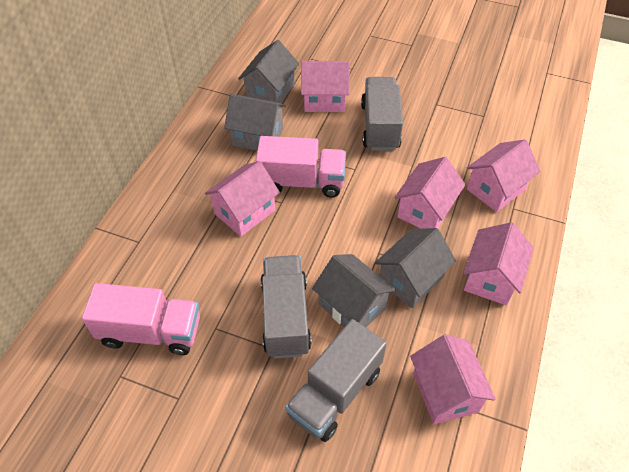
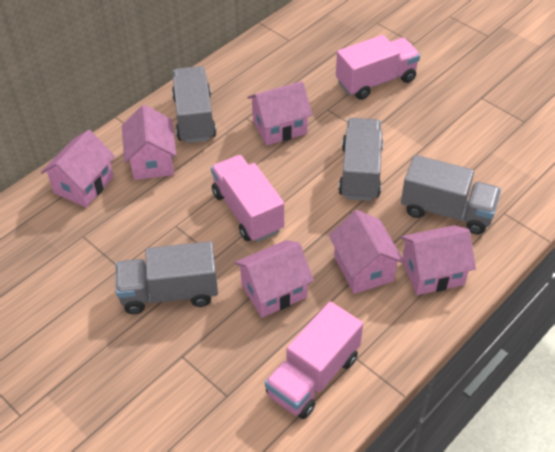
grey house: [224,94,286,151] [238,40,299,103] [312,254,396,327] [375,228,456,308] = 4 -> none = 0
grey truck: [261,255,312,358] [285,319,387,442] [361,77,403,151] = 3 -> [116,241,218,314] [172,66,216,143] [338,118,383,201] [401,155,501,235] = 4
pink truck: [82,283,200,355] [256,136,346,198] = 2 -> [211,155,284,242] [265,301,363,419] [336,35,420,100] = 3

